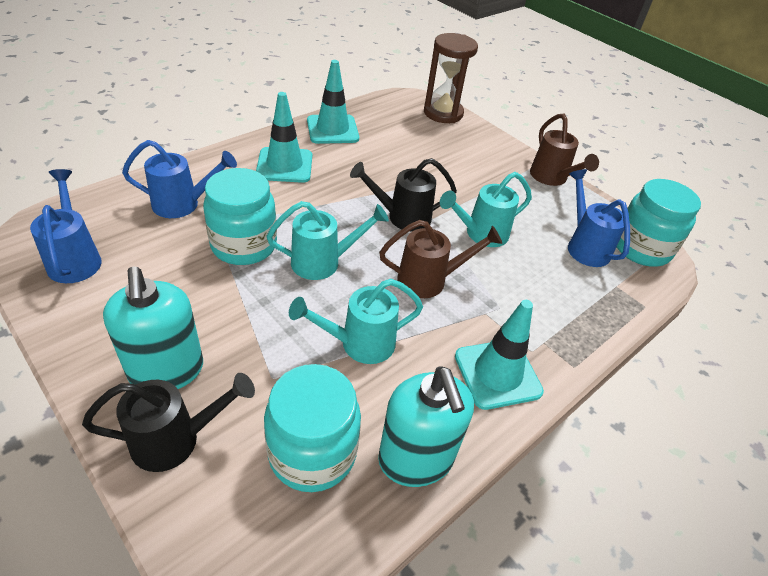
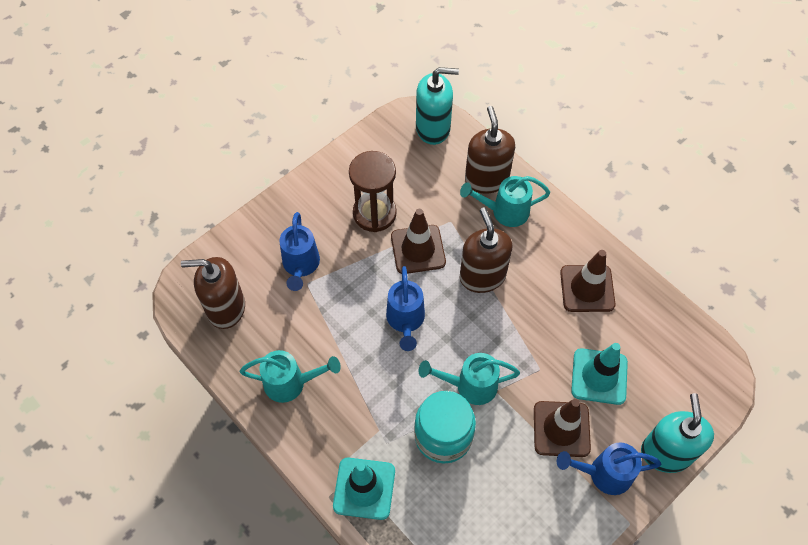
black watering can: [82,373,255,472] [350,158,457,232] = 2 -> none = 0
brown soap dispenser: none = 0 -> [181,257,245,329] [460,208,512,293] [465,106,515,194] = 3
brown traffic cone: none = 0 -> [391,209,446,274] [534,399,591,457] [560,250,615,312] = 3
brown watering can: [379,220,502,298] [530,114,599,186] = 2 -> none = 0
turquoise jar: [203,168,277,265] [264,364,361,492] [617,179,701,266] = 3 -> [414,391,476,463] = 1
turquoise traffic cone: [256,92,312,183] [307,60,359,144] [455,300,544,410] = 3 -> [333,458,395,520] [571,343,628,405] = 2

